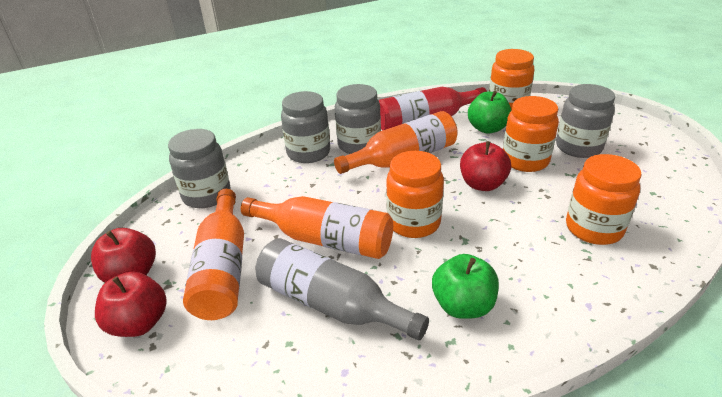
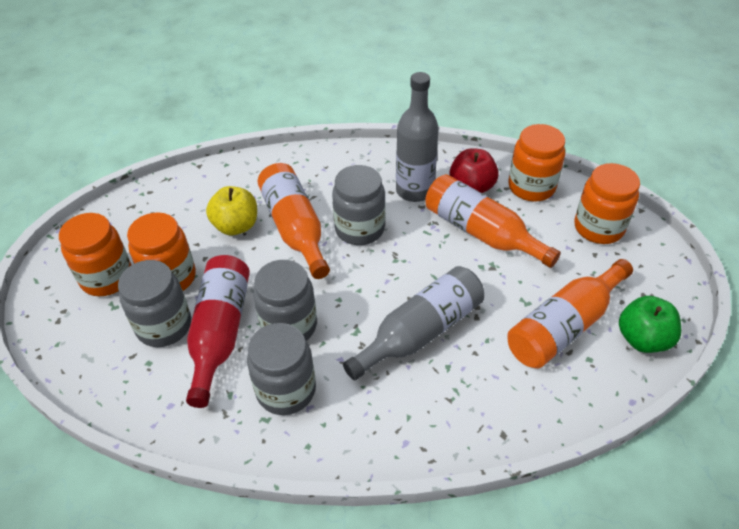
green apple: [432,254,499,319] [468,91,512,134] = 2 -> [619,296,681,353] = 1
grey bottle: [256,238,429,340] = 1 -> [343,266,484,380] [396,72,439,202] = 2
red apple: [91,228,156,283] [95,272,167,337] [460,141,511,191] = 3 -> [449,148,499,193] = 1
yellow apple: none = 0 -> [206,186,257,235] = 1

